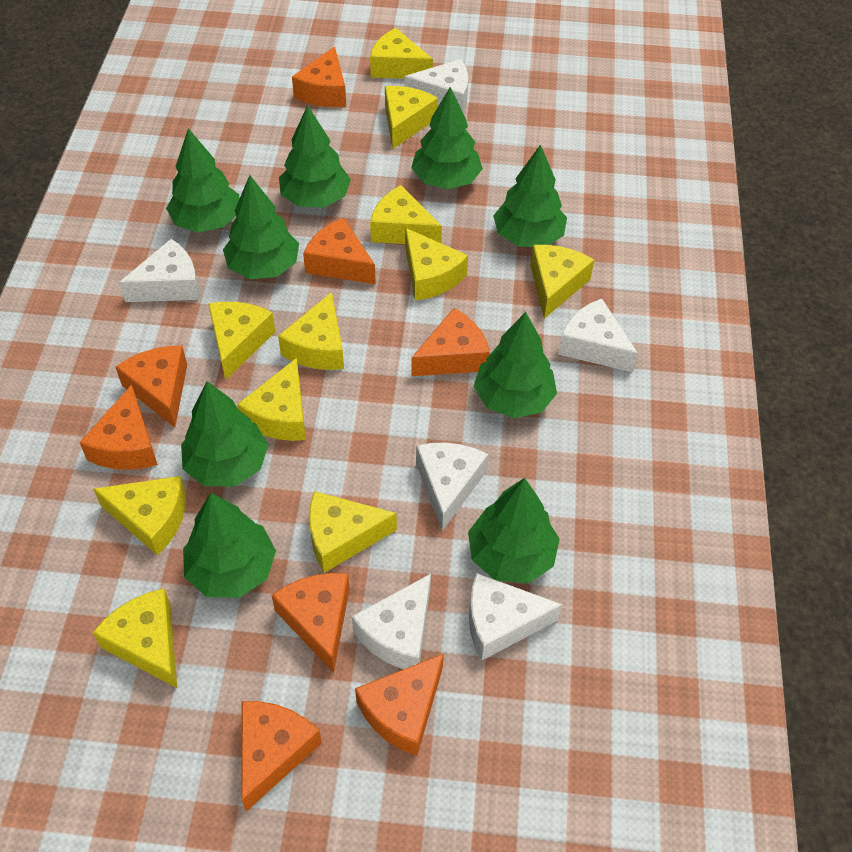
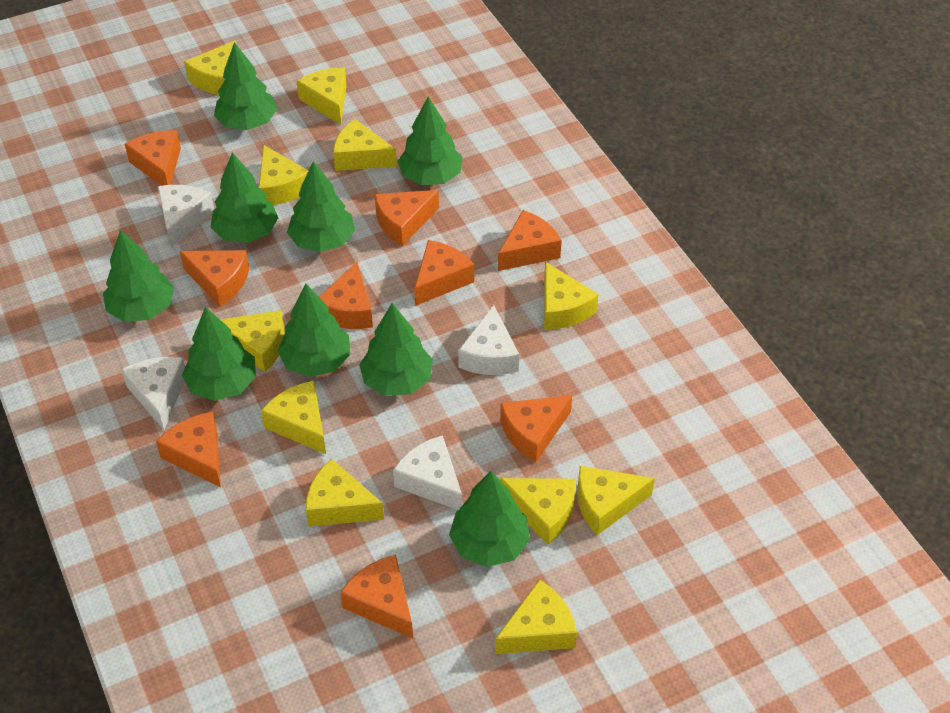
orange cheese: [79,384,158,470] [116,346,187,427] [241,701,322,812] [272,573,350,673] [292,47,346,107] [303,218,376,284] [355,654,444,756] [411,308,490,376] = 8 -> [125,130,181,186] [156,412,221,488] [180,250,249,307] [319,262,373,329] [340,555,413,638] [375,190,439,246] [415,240,474,306] [498,210,562,271] [500,395,572,462] = 9
white cheese: [119,239,200,302] [352,574,431,669] [404,59,468,112] [416,443,488,531] [469,573,563,661] [558,299,638,372] = 6 -> [121,357,185,430] [158,185,214,248] [393,435,462,510] [458,305,519,375] = 4

